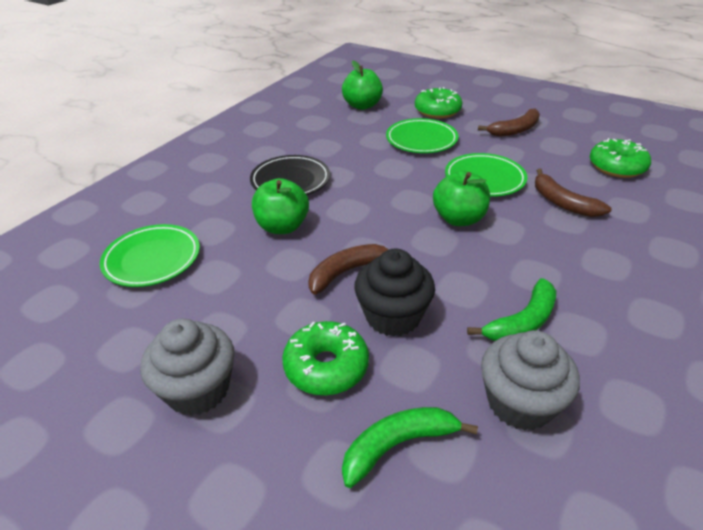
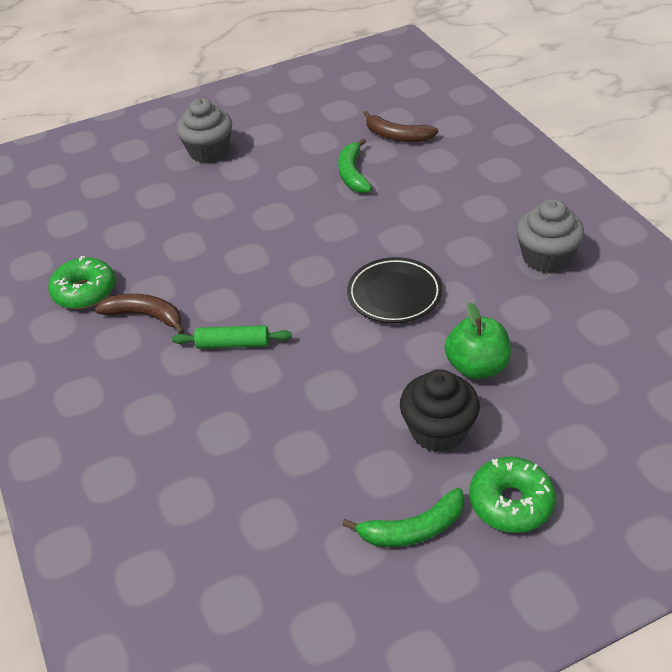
brown banana: [308,244,389,295] [478,108,540,137] [535,168,612,217] = 3 -> [95,294,185,334] [363,111,438,142] = 2
green apple: [252,178,309,234] [342,61,383,110] [433,171,490,226] = 3 -> [445,302,511,379] = 1
green donut: [282,321,369,395] [415,87,462,119] [590,138,651,178] = 3 -> [48,256,115,309] [469,457,556,533] = 2
green plate: [100,224,200,287] [386,118,458,153] [445,153,527,197] = 3 -> none = 0
green rolling pin: none = 0 -> [172,325,292,349] = 1

